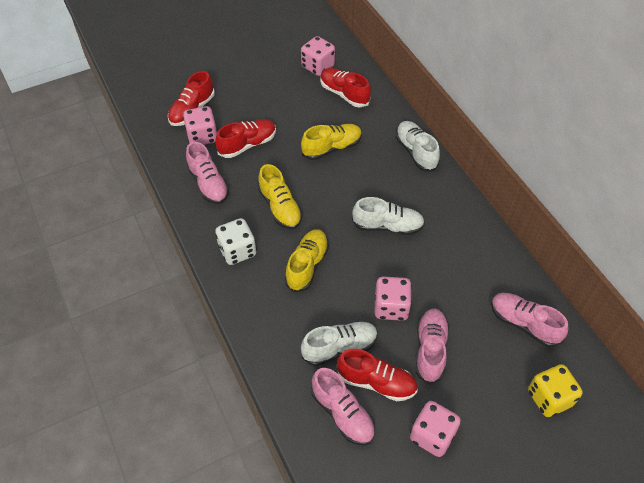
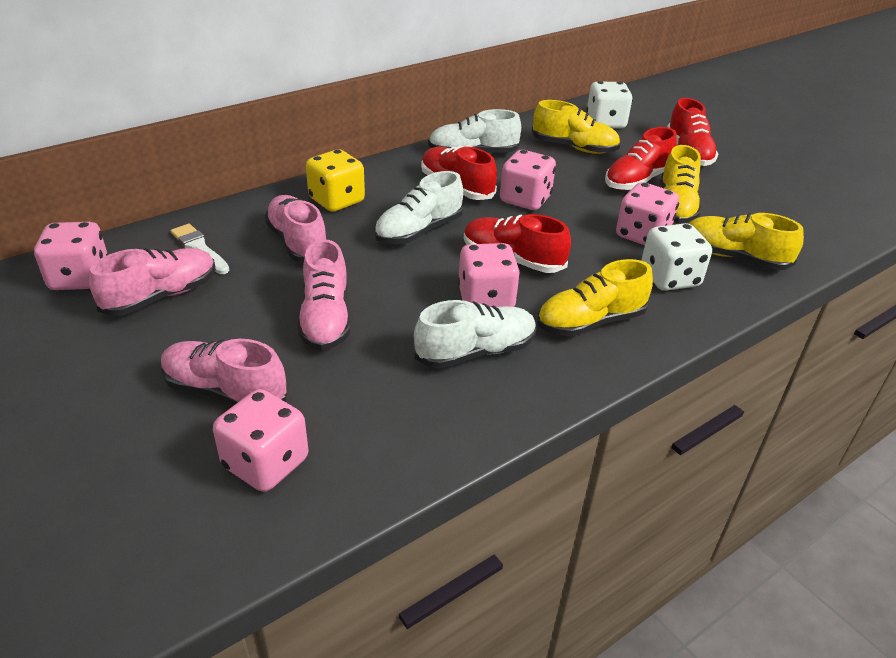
pink dice: [183,106,217,145] [301,36,335,76] [374,276,412,321] [410,401,461,457] = 4 -> [34,222,108,290] [213,389,308,492] [458,243,520,307] [500,150,556,210] [616,182,679,245] = 5
white brush: none = 0 -> [171,224,229,274] = 1
white dice: [215,218,256,265] = 1 -> [586,81,633,128] [641,223,712,291] = 2
yellow shoe: [258,164,303,229] [285,229,329,292] [301,124,362,160] = 3 -> [532,100,620,154] [537,259,653,336] [660,145,701,224] [688,213,804,270] = 4

